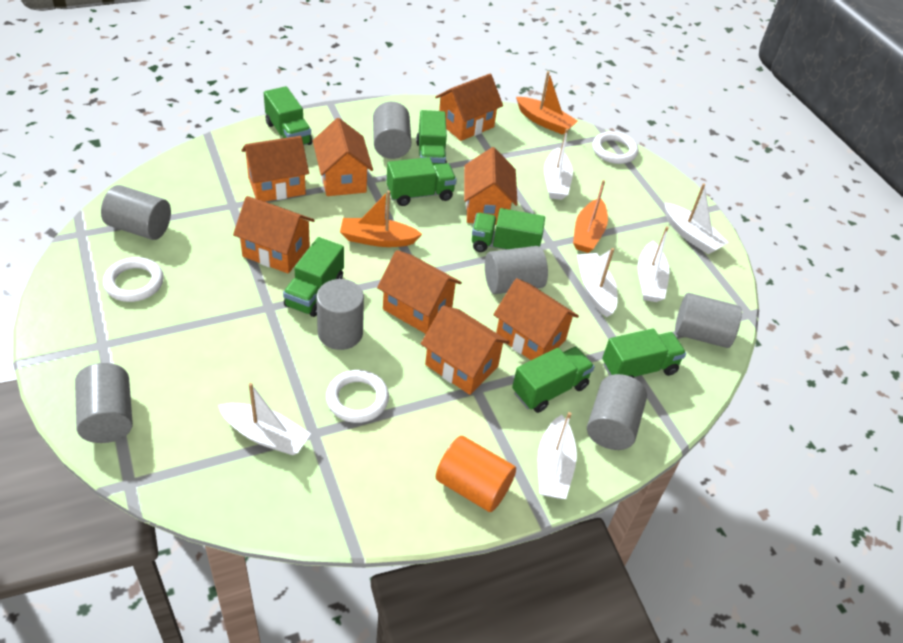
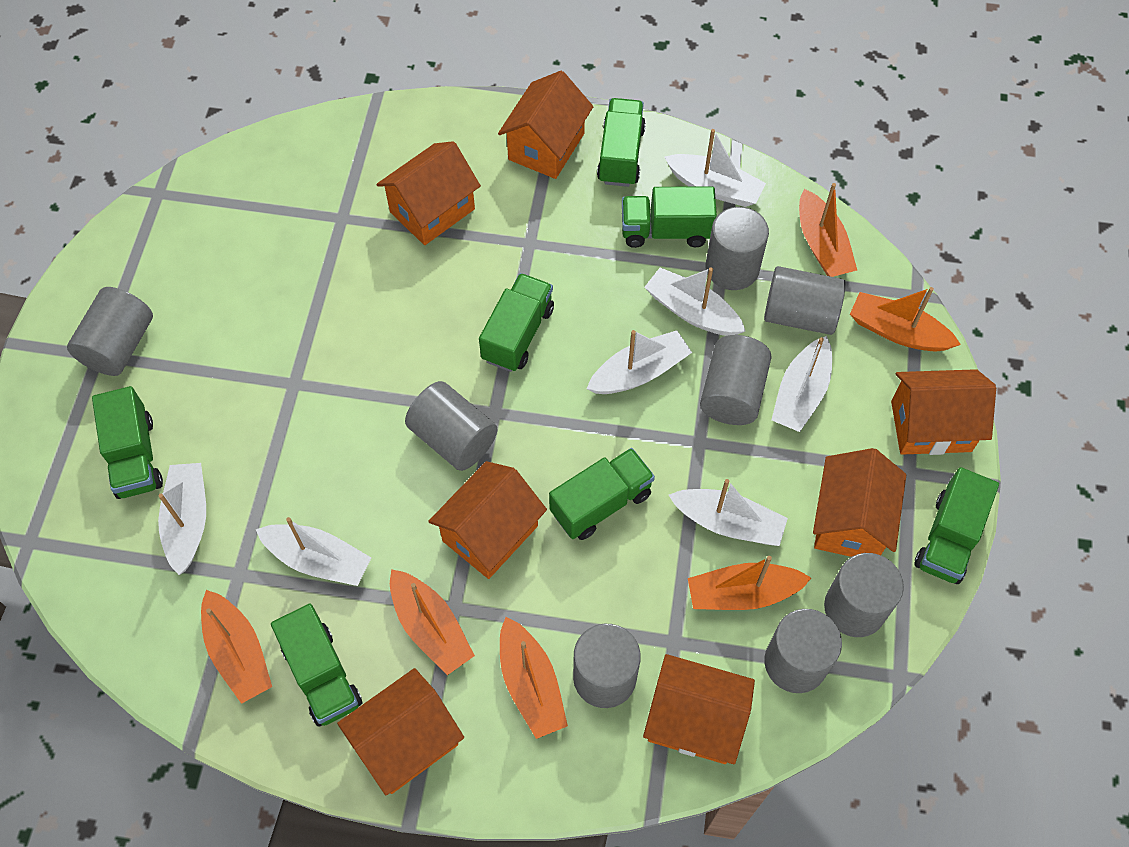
grey cylinder: [75,363,133,443] [101,185,171,240] [316,279,364,350] [373,102,411,159] [485,246,548,294] [587,374,647,450] [675,293,742,348] = 7 -> [67,287,153,376] [405,381,497,471] [573,624,641,708] [700,335,772,425] [706,207,769,290] [764,266,846,335] [764,609,842,693] [824,553,904,637] = 8
orange boat: [340,190,422,247] [516,71,578,135] [573,180,608,253] = 3 -> [201,590,272,704] [390,569,475,675] [500,617,568,739] [688,556,811,610] [799,183,857,277] [850,287,961,351] = 6
orange cylinder: [436,436,516,512] = 1 -> none = 0
orange house: [233,196,315,274] [242,136,309,202] [313,118,373,196] [377,250,462,334] [421,305,510,395] [435,74,503,141] [464,147,518,225] [493,278,579,360] = 8 -> [337,668,464,795] [376,141,481,245] [428,461,547,579] [498,71,593,179] [643,654,755,764] [813,448,906,557] [891,369,996,455] = 7
white boat: [218,383,311,455] [538,412,577,499] [544,129,573,200] [577,248,618,317] [638,226,669,302] [664,183,729,254] = 6 -> [158,463,206,575] [256,517,371,586] [587,330,692,394] [644,267,745,336] [665,129,766,207] [669,479,788,546] [771,336,832,432] = 7
white ring: [103,257,164,302] [326,370,389,423] [592,131,638,164] = 3 -> none = 0

